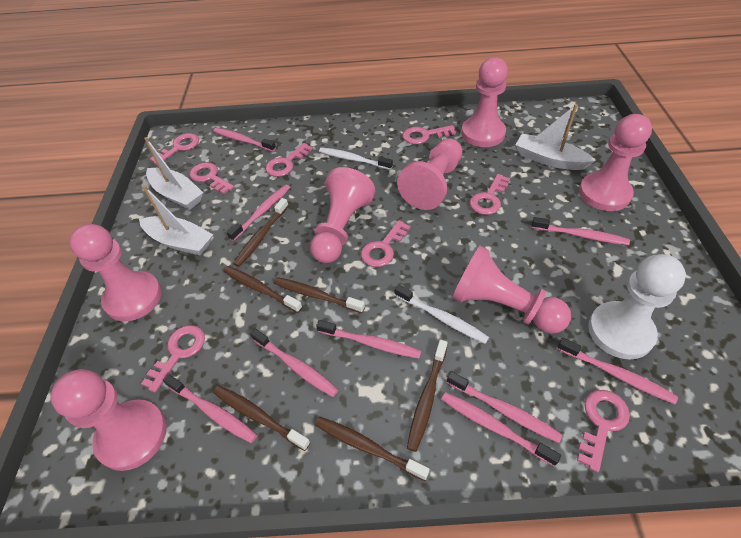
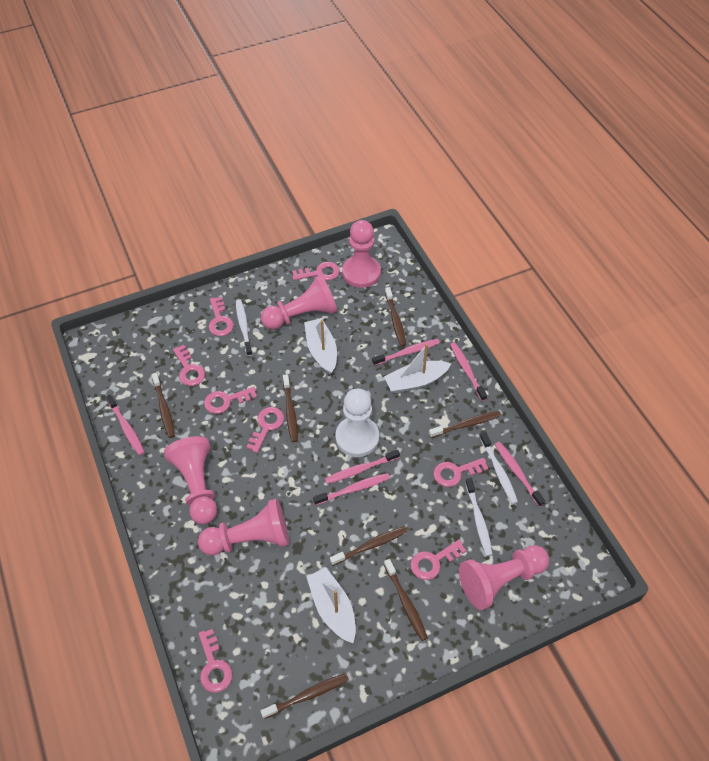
brown toothbrush: [213,385,310,451] [223,266,302,313] [233,198,289,267] [273,277,365,313] [315,416,430,481] [407,340,448,452] = 6 -> [152,373,175,438] [261,673,349,719] [283,374,298,442] [330,526,407,566] [384,559,428,641] [385,287,406,347] [429,411,501,438] = 7
pink pawn: [51,369,167,471] [69,224,162,321] [310,167,375,263] [397,138,462,210] [452,246,571,334] [461,57,508,147] [579,114,652,211] = 7 -> [164,436,217,525] [198,498,289,556] [261,275,337,330] [342,220,381,288] [459,545,549,610] = 5
pink toothbrush: [163,375,257,443] [213,128,276,152] [227,185,290,241] [250,329,338,397] [316,320,421,358] [441,392,561,466] [447,371,562,443] [531,217,630,245] [558,338,678,404] = 9 -> [106,394,145,455] [313,473,390,505] [325,449,400,484] [372,339,440,366] [450,342,487,401] [494,442,545,507] = 6
white toothbrush: [319,147,393,170] [395,285,489,344] = 2 -> [236,299,253,356] [465,478,493,556] [480,432,518,504] = 3

